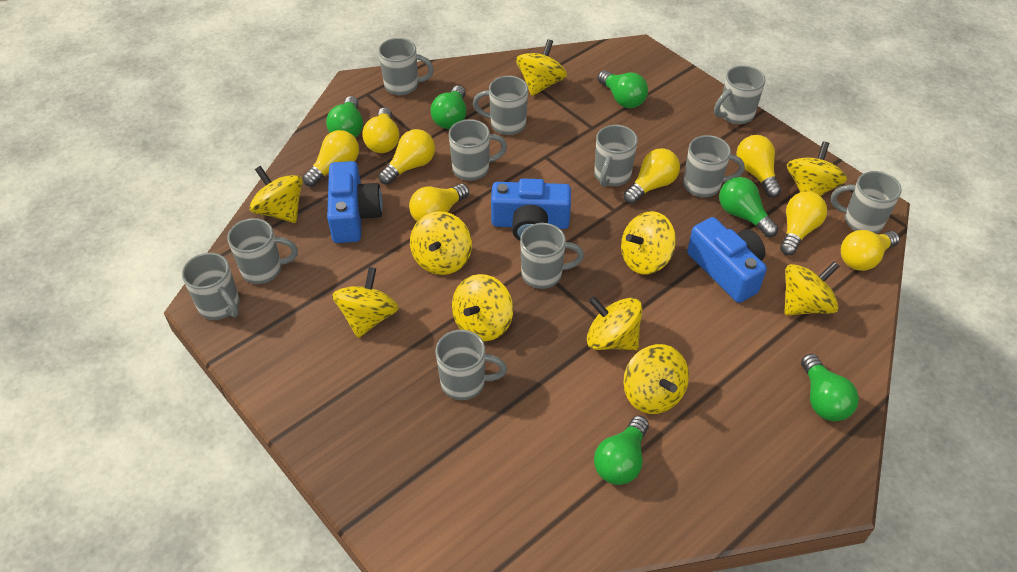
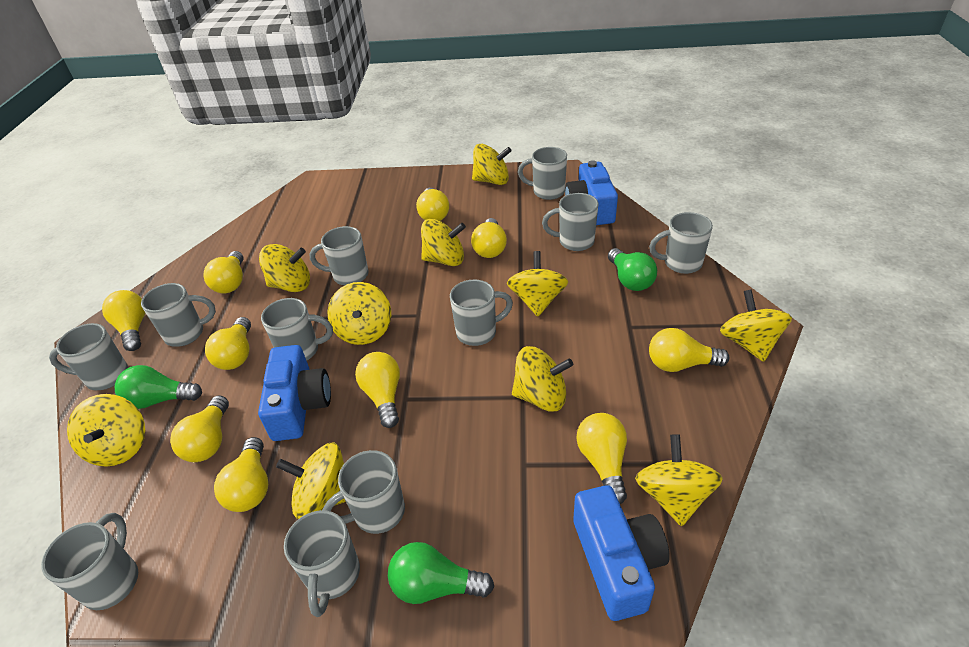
green light bulb: [326,96,363,138] [431,86,466,129] [594,416,649,485] [598,70,648,108] [719,177,778,237] [801,354,859,421] = 6 -> [115,365,202,409] [388,542,494,604] [608,248,657,291] = 3
yellow light bulb: [303,130,359,187] [362,107,399,153] [379,129,435,185] [409,184,469,222] [623,148,680,204] [736,135,781,198] [780,191,827,255] [841,230,900,271] = 8 -> [102,290,145,351] [170,395,229,462] [204,251,244,293] [205,317,251,370] [214,437,268,512] [355,352,400,428] [416,188,449,221] [471,218,507,258] [577,413,627,504] [649,328,729,372] = 10

